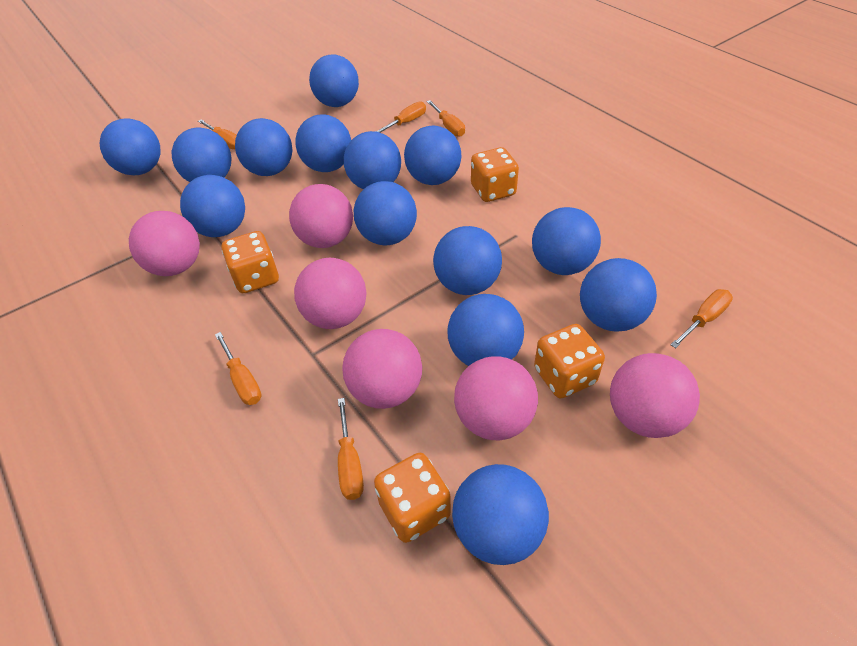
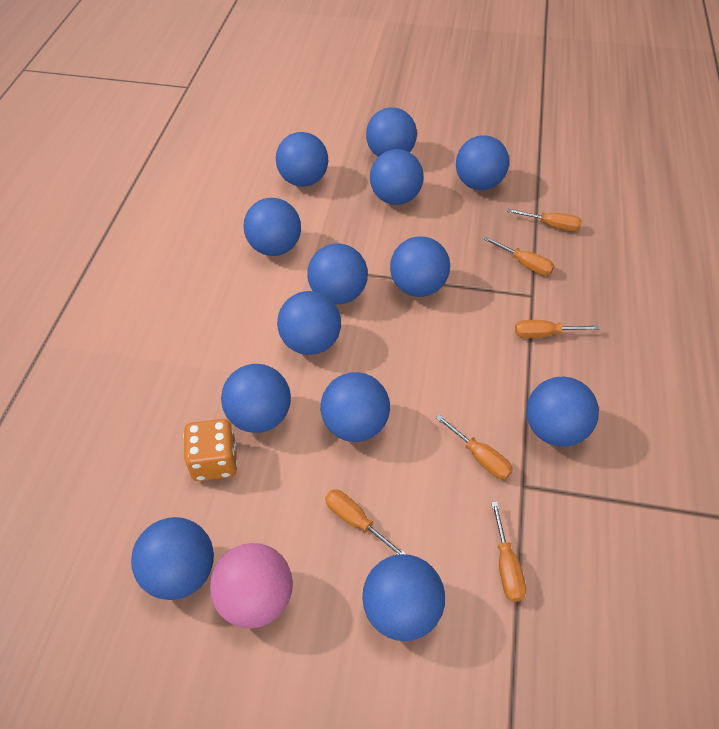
blue ball: [100,118,160,175] [172,128,232,182] [180,175,245,237] [235,118,292,176] [295,114,351,172] [309,54,359,107] [344,131,401,189] [354,181,417,245] [404,126,461,185] [433,226,502,295] [448,294,524,366] [452,464,549,565] [532,207,601,275] [580,258,657,332] = 14 -> [131,517,214,600] [221,364,291,433] [244,198,301,256] [276,132,328,187] [277,291,341,355] [307,243,368,304] [321,372,390,442] [362,554,445,641] [366,107,417,157] [370,149,424,205] [390,236,450,297] [456,135,509,190] [526,377,599,447] = 13
orange dice: [222,231,279,293] [374,453,451,543] [471,147,519,202] [534,324,605,398] = 4 -> [183,419,238,481] = 1
pink ball: [129,211,200,276] [289,184,353,248] [294,258,367,329] [342,329,422,409] [454,356,538,440] [610,353,700,438] = 6 -> [210,543,293,628] = 1

